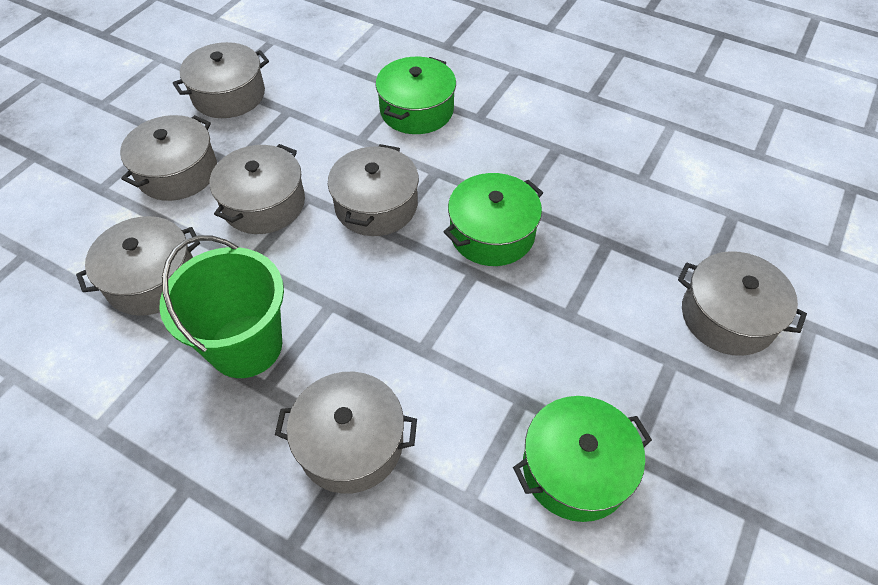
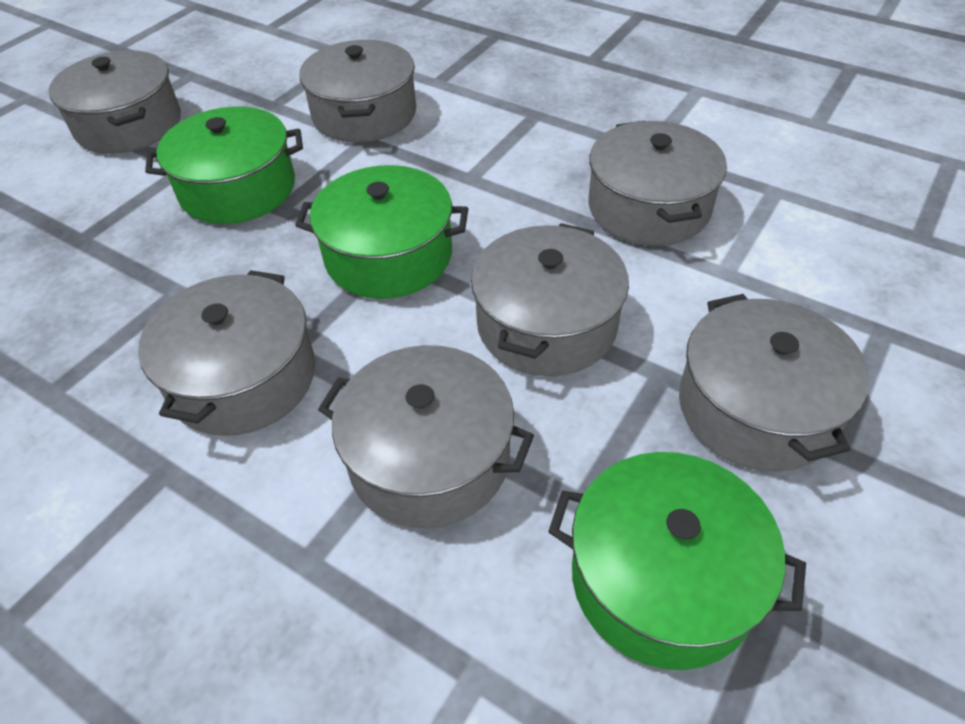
green bucket: [159,235,284,378] = 1 -> none = 0

